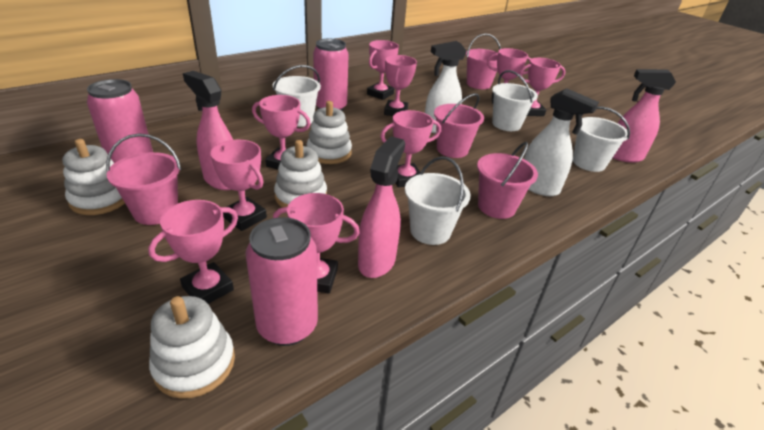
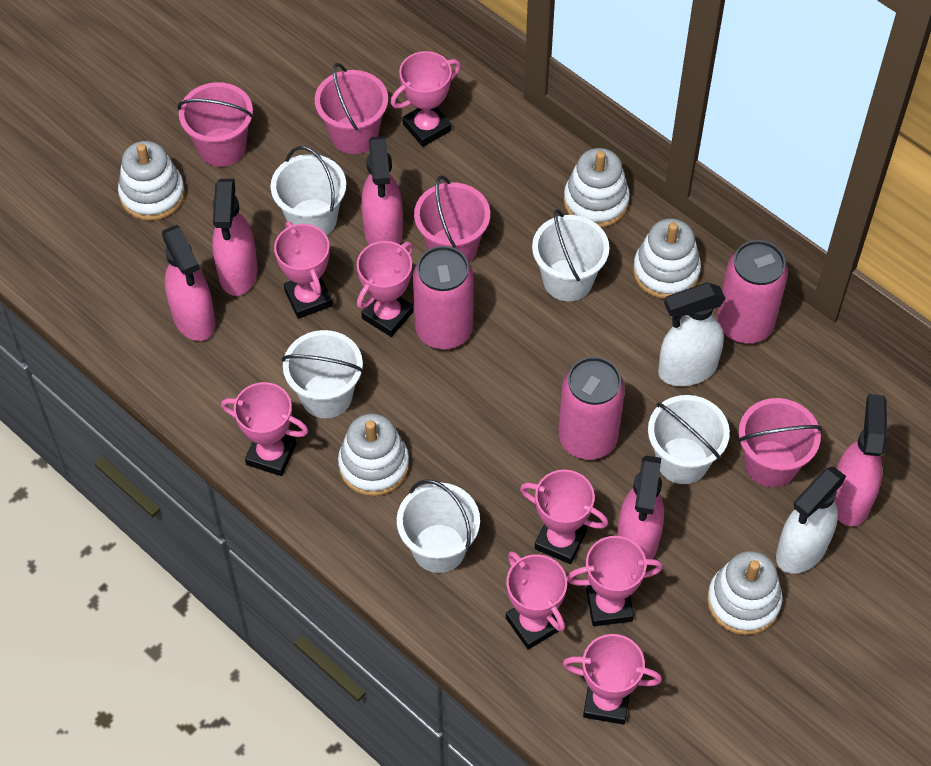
pink spray bottle: [183,71,233,190] [358,137,405,278] [613,69,676,163] = 3 -> [162,225,215,341] [212,179,258,296] [361,136,403,245] [617,455,664,559] [834,394,887,526] = 5
pink trophy: [148,200,238,304] [211,140,267,231] [252,95,311,169] [273,193,360,293] [367,40,399,100] [380,110,441,188] [384,55,417,116] [487,48,531,104] [519,58,565,116] = 9 -> [221,382,308,476] [274,221,332,319] [357,241,414,337] [390,51,461,147] [506,551,567,650] [520,470,608,564] [562,634,662,725] [567,536,663,626] = 8
white bucket: [273,65,321,127] [405,156,470,245] [492,70,538,131] [573,106,630,172] = 4 -> [271,146,346,236] [282,330,364,418] [397,479,480,573] [532,209,609,301] [648,395,730,484] = 5
white stacking toy: [62,139,125,215] [149,296,235,399] [274,140,327,208] [306,101,352,164] = 4 -> [118,141,185,221] [338,413,409,496] [563,148,630,227] [633,218,701,299] [707,551,783,635] = 5

